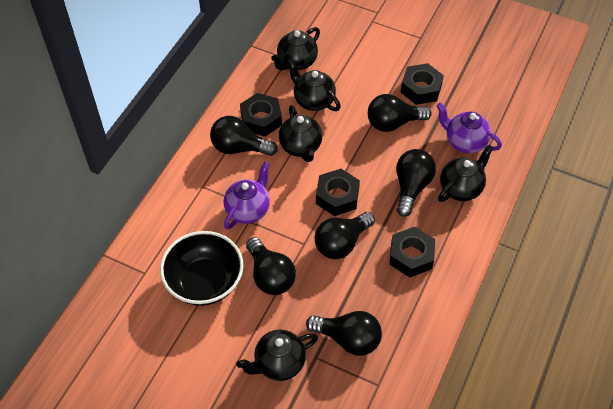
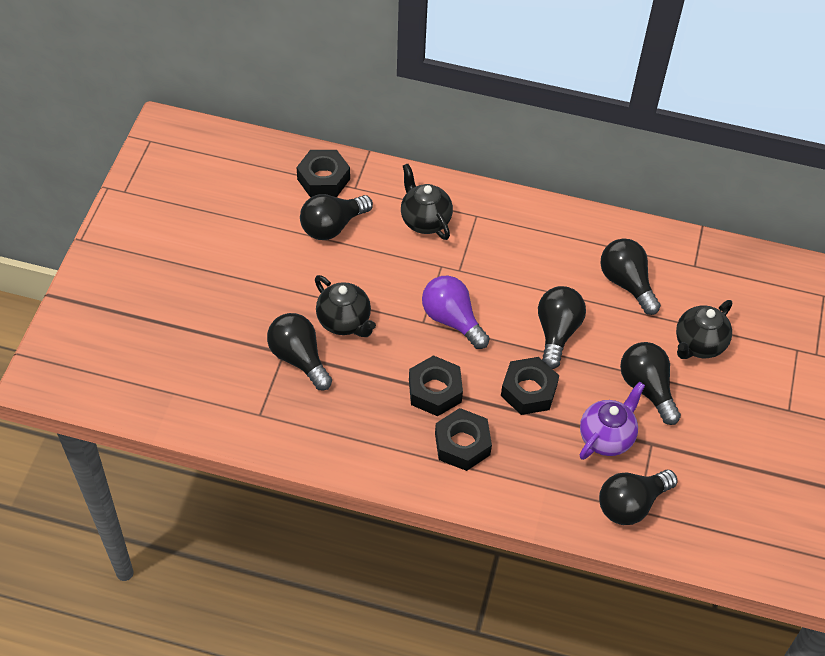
black bowl: [160,231,243,306] = 1 -> none = 0
black teapot: [236,330,318,381] [271,27,320,70] [279,105,322,162] [287,58,341,111] [438,145,493,202] = 5 -> [315,275,376,337] [401,164,453,240] [676,300,732,359] = 3
purple light bulb: none = 0 -> [422,276,490,349] = 1
purple teapot: [224,162,270,229] [437,103,502,154] = 2 -> [580,382,645,460] = 1

